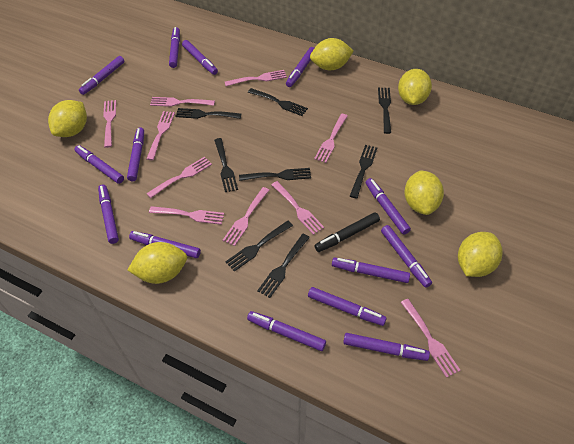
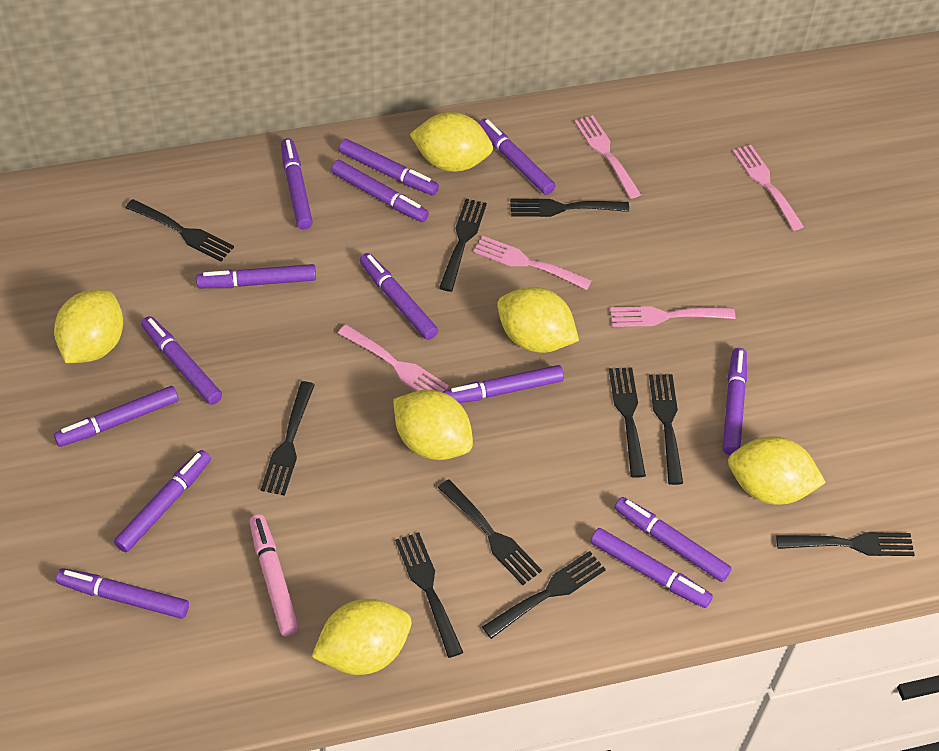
black fork: [175,108,241,119] [214,138,238,192] [225,221,293,272] [239,168,311,181] [248,88,308,116] [257,234,310,298] [350,145,377,199] [378,88,391,134] = 8 -> [125,199,234,262] [261,381,315,496] [395,532,463,658] [438,479,542,585] [439,199,487,292] [482,551,606,639] [510,199,629,217] [609,367,646,478] [649,374,683,485] [776,532,915,556] = 10
black marker: [315,212,380,252] = 1 -> none = 0
pink fork: [103,100,116,148] [146,157,212,198] [147,111,175,160] [149,206,224,225] [150,97,215,107] [222,187,269,246] [225,70,287,86] [271,181,324,235] [314,114,348,163] [400,299,461,378] = 10 -> [338,324,449,392] [473,236,592,290] [574,115,641,199] [610,306,735,327] [732,145,804,231] = 5
pink marker: none = 0 -> [250,514,299,636] = 1

